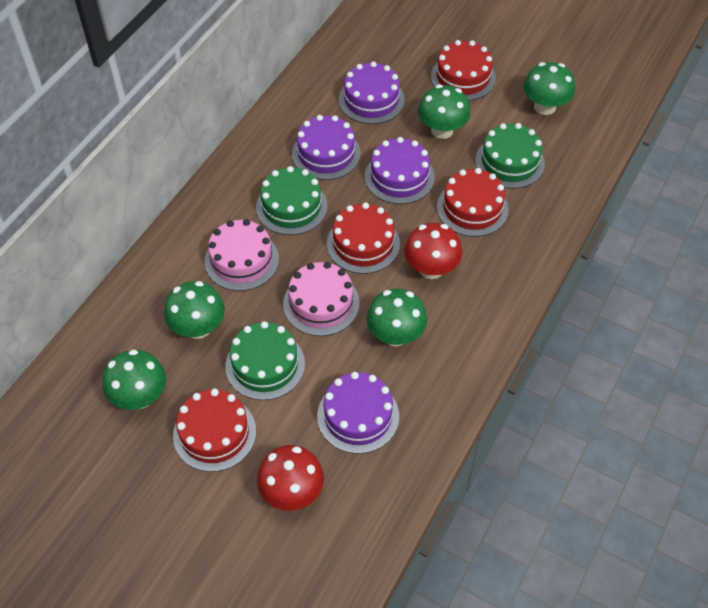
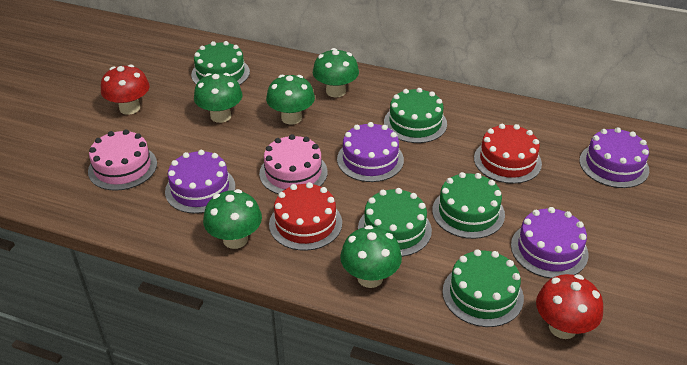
green cake: [225,321,305,400] [256,166,327,235] [475,123,545,189] = 3 -> [191,41,250,85] [358,188,432,257] [384,88,447,143] [432,172,505,239] [443,249,524,327] = 5
red cake: [173,389,256,472] [327,203,400,274] [431,40,496,101] [437,168,509,237] = 4 -> [269,182,342,251] [474,124,542,184] = 2

